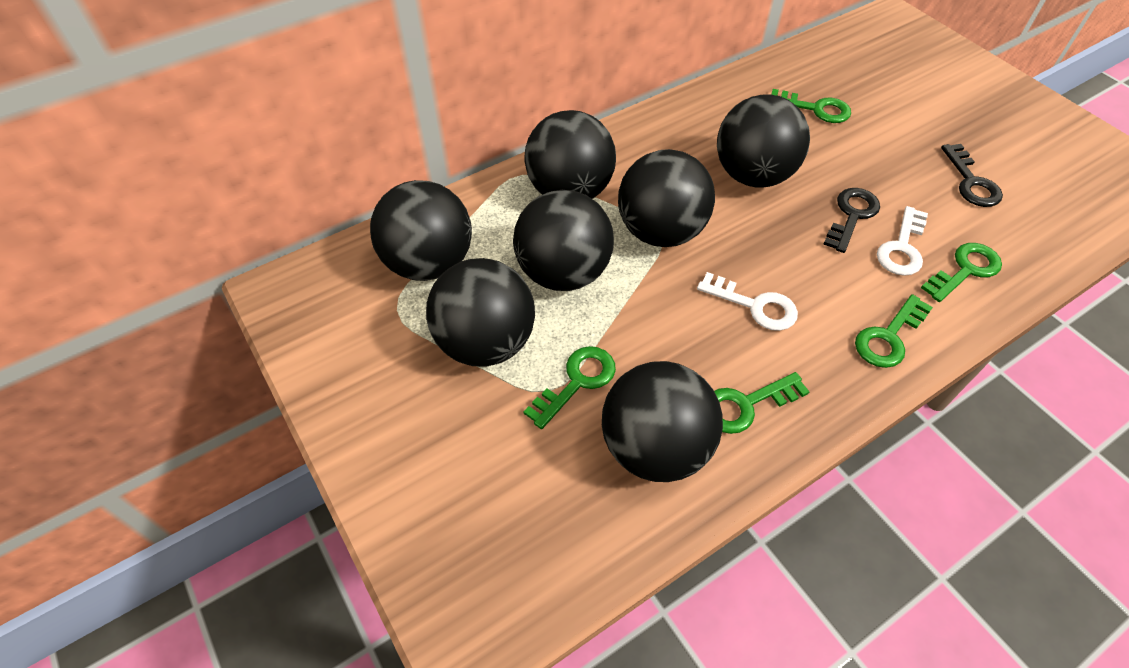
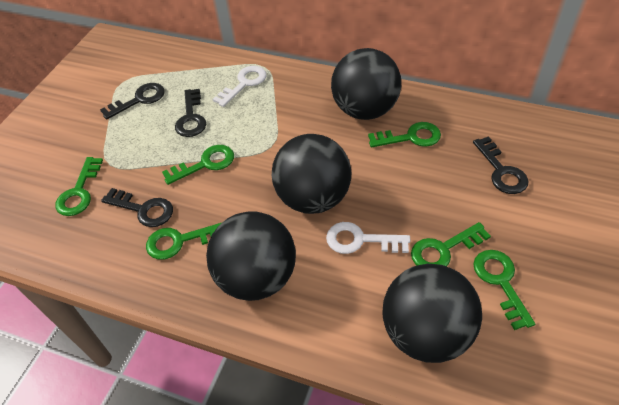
black ball: [370,180,472,281] [426,258,535,367] [513,190,614,291] [524,110,616,199] [602,361,723,482] [618,149,715,247] [717,95,810,188] = 7 -> [206,211,296,301] [272,134,351,214] [331,48,401,120] [382,264,482,363] = 4
black key: [823,188,880,253] [941,144,1003,207] = 2 -> [100,83,165,120] [101,188,173,227] [175,89,206,137] [473,136,528,194] = 4
green key: [524,346,616,429] [714,372,810,434] [771,89,851,123] [855,294,933,368] [921,243,1002,302] = 5 -> [55,157,103,216] [146,223,221,260] [162,145,234,185] [368,122,441,147] [411,222,491,266] [473,250,535,330] = 6

